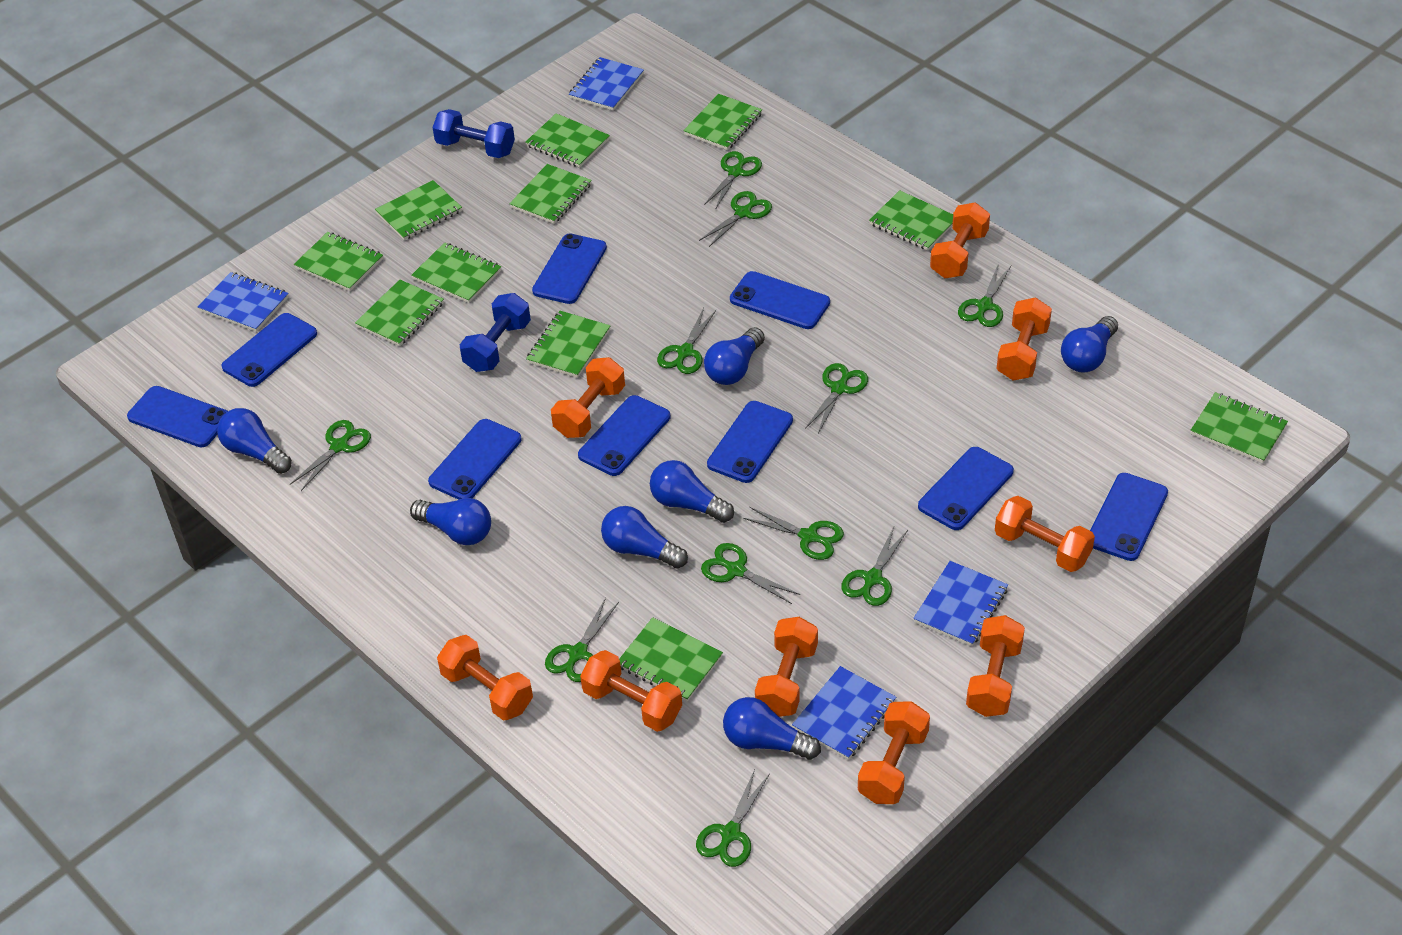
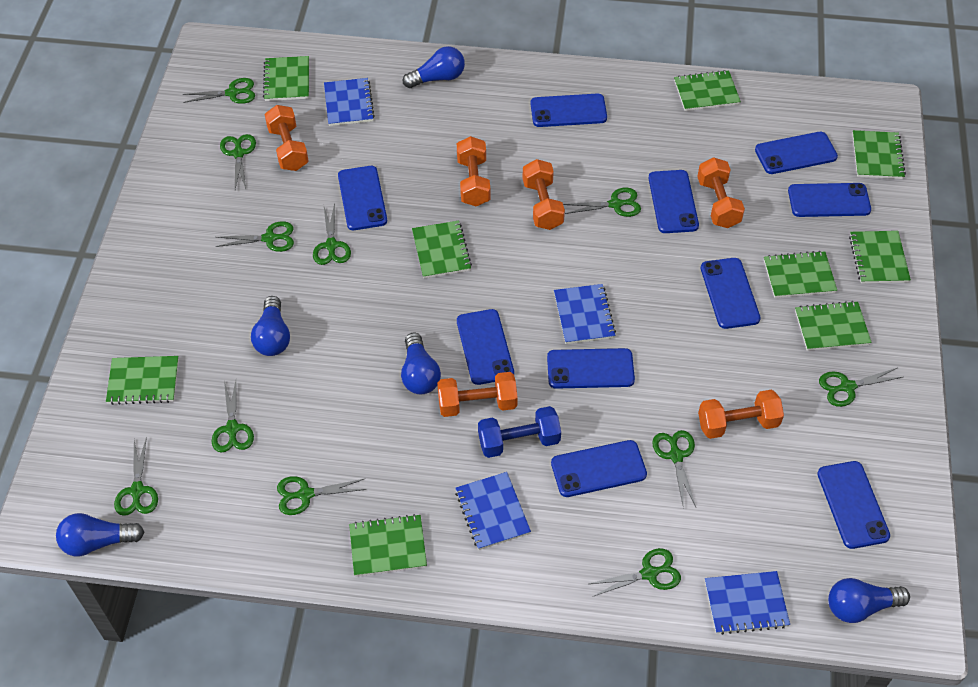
blue dumbbell: [432,109,515,158] [460,293,531,372] = 2 -> [478,406,561,458] = 1
blue light bulb: [217,408,292,474] [410,498,491,545] [601,506,688,569] [650,460,734,523] [704,327,765,385] [723,697,821,760] [1061,316,1118,373] = 7 -> [56,513,144,556] [251,296,290,356] [401,333,441,394] [403,46,465,88] [828,578,910,623] = 5
blue phone: [127,386,228,447] [221,313,317,387] [428,419,522,500] [532,234,607,304] [578,395,670,476] [707,401,793,483] [730,271,830,329] [918,447,1014,530] [1090,473,1168,561] = 9 -> [338,166,387,230] [457,309,514,385] [531,94,607,127] [547,348,635,389] [551,440,647,497] [649,170,699,233] [701,258,761,329] [755,132,838,174] [788,183,871,217] [817,461,890,549] = 10
green notebook: [294,232,383,291] [355,280,444,346] [375,180,462,240] [411,242,501,303] [509,164,592,224] [525,114,610,168] [526,311,610,378] [619,617,723,702] [683,94,762,150] [869,190,953,251] [1190,392,1288,463] = 11 -> [106,356,179,405] [263,56,309,101] [349,514,427,577] [412,220,472,278] [674,70,741,111] [764,251,837,298] [795,301,872,351] [849,231,911,283] [852,130,906,179] = 9
orange dumbbell: [437,635,533,721] [551,357,625,438] [580,650,682,732] [755,617,818,717] [858,701,930,804] [930,202,990,278] [966,615,1025,717] [995,496,1095,572] [997,297,1052,380] = 9 -> [265,105,309,171] [437,372,518,417] [457,136,490,206] [522,159,565,230] [697,157,745,228] [698,390,784,439] = 6

